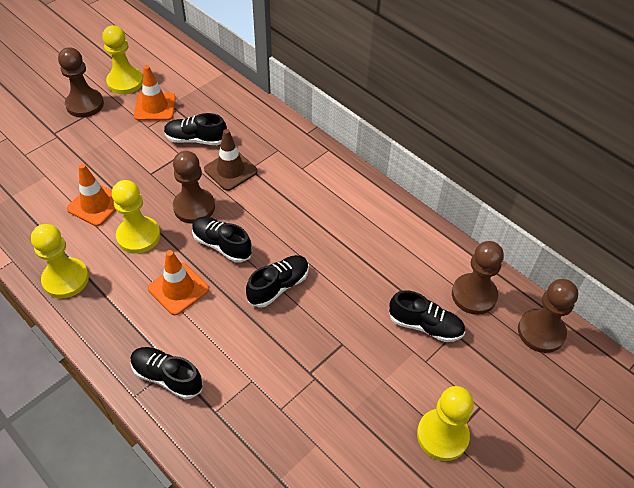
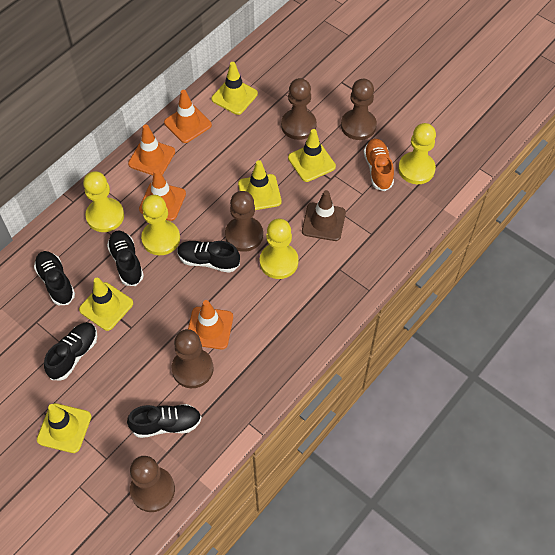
brown pawn: [58,47,104,117] [173,151,215,224] [452,241,504,315] [518,279,578,353] = 4 -> [130,456,175,512] [172,329,213,388] [225,191,263,252] [281,78,317,140] [341,79,377,140] = 5
orange shoe: none = 0 -> [364,139,394,191] = 1
orange traffic cone: [67,164,116,226] [134,65,176,121] [148,250,209,315] = 3 -> [128,124,175,175] [139,169,186,221] [164,90,212,143] [188,300,233,349] = 4
yellow traffic cone: none = 0 -> [37,403,91,453] [79,278,133,331] [211,62,258,115] [238,160,281,210] [288,129,336,182] = 5

